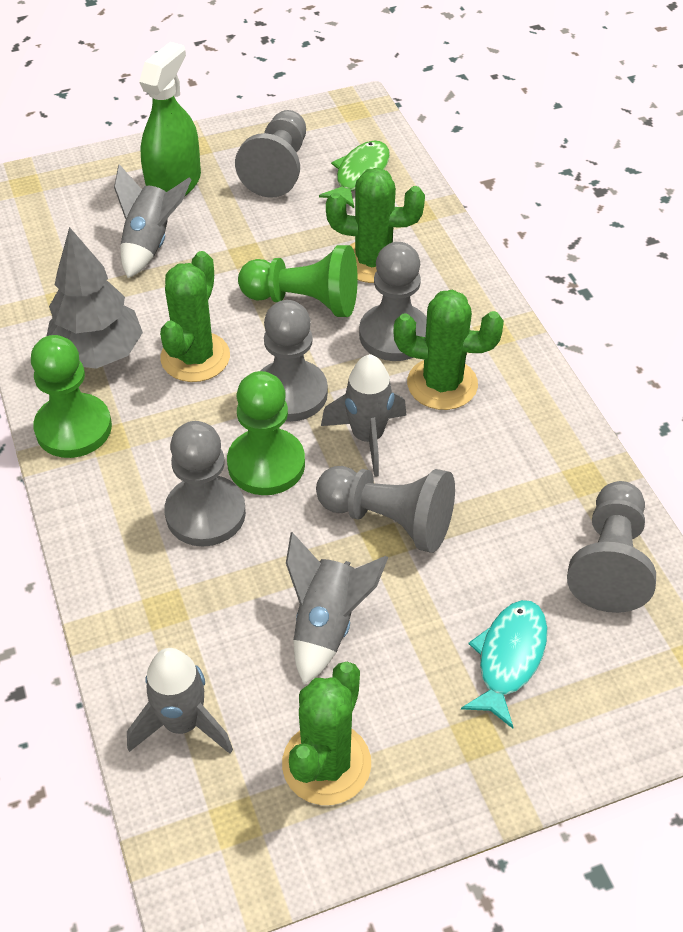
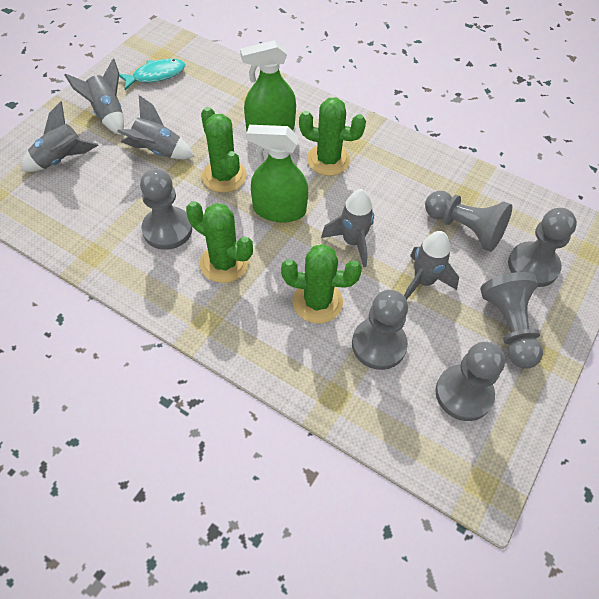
green fish: [319,141,390,208] = 1 -> none = 0
green pawn: [31,335,112,458] [227,371,305,495] [238,245,358,317] = 3 -> none = 0
green spray bottle: [139,42,201,197] = 1 -> [240,40,296,131] [247,125,308,223] = 2
grey rocket: [114,164,192,278] [127,648,233,754] [286,532,388,685] [321,354,407,477] = 4 -> [21,102,98,172] [65,58,124,135] [117,95,194,159] [321,189,374,267] [404,231,459,300] = 5
grey tree: [47,227,143,369] = 1 -> none = 0

